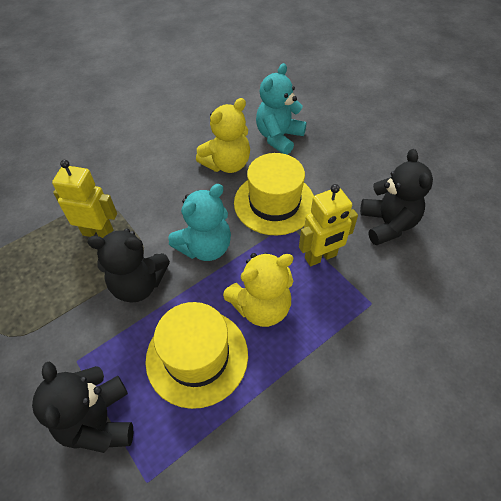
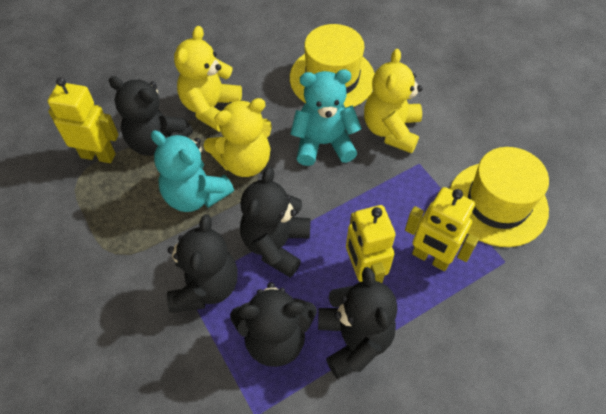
black teddy bear: [32,361,133,453] [87,228,170,303] [360,149,433,245] = 3 -> [108,76,193,156] [167,214,238,313] [230,282,317,367] [240,167,310,277] [318,267,397,379] = 5
yellow robot: [52,160,117,238] [299,184,358,266] = 2 -> [48,77,119,163] [346,205,395,283] [405,187,479,271] = 3
yellow teddy bear: [196,98,250,173] [223,252,293,327] = 2 -> [174,26,242,132] [204,98,272,177] [364,49,423,154] = 3

